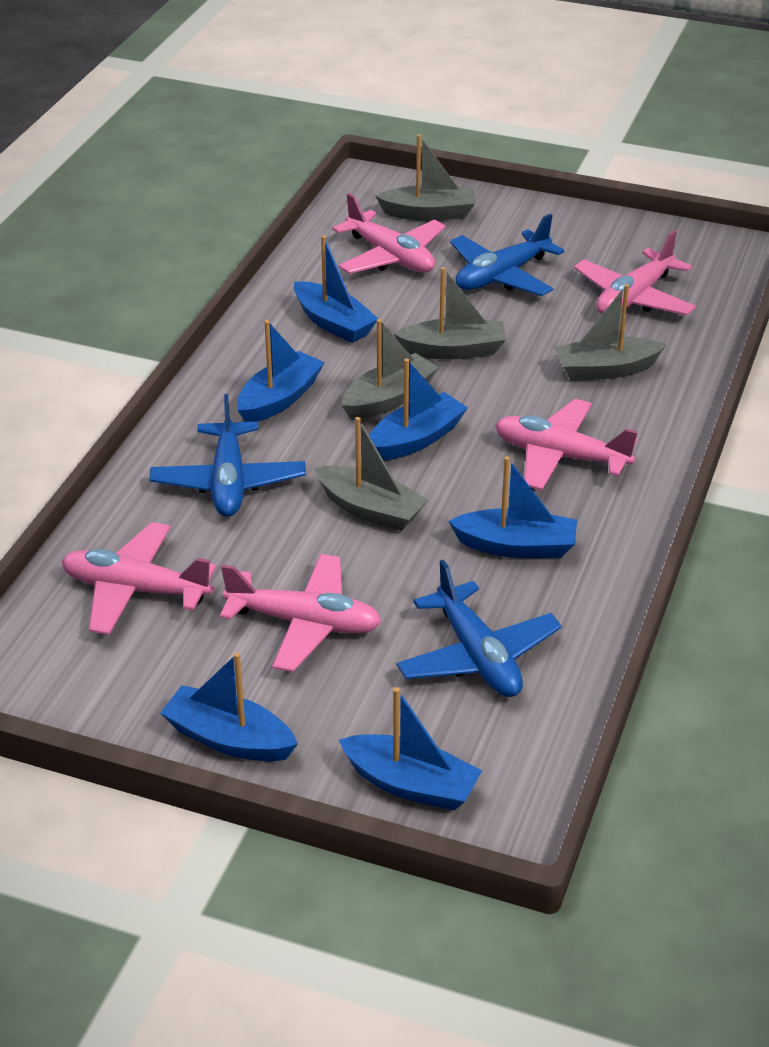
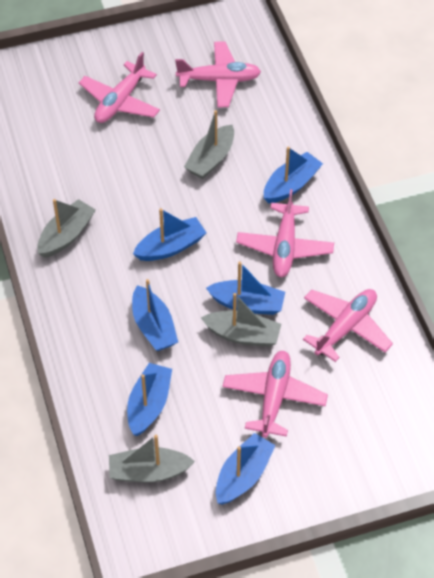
blue plane: [150,394,306,517] [397,559,562,697] [450,214,564,296] = 3 -> none = 0
grey boat: [314,417,428,531] [342,319,439,420] [375,135,475,221] [394,267,506,359] [554,284,667,380] = 5 -> [37,199,96,258] [109,435,195,482] [184,110,234,179] [201,293,281,347] = 4

